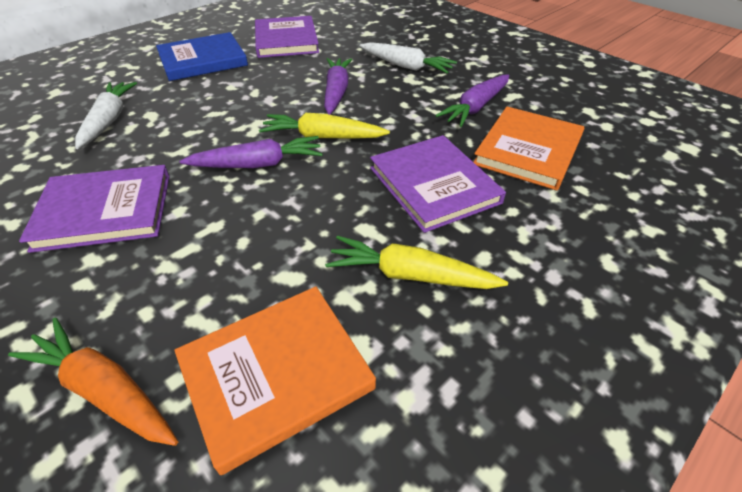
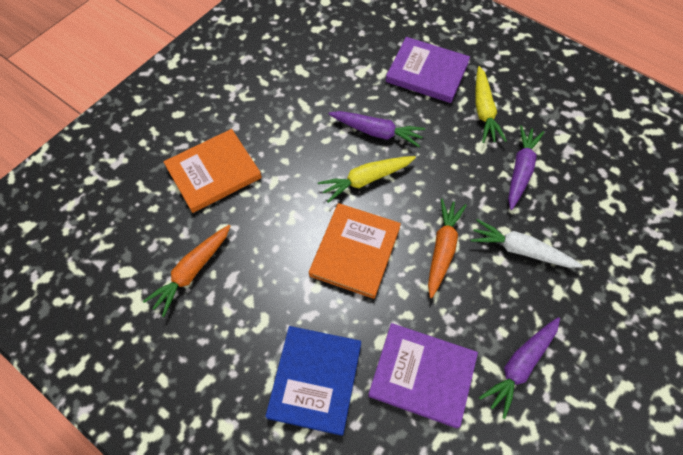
orange carrot: [8,318,178,446] = 1 -> [143,225,230,317] [428,199,467,298] = 2
purple book: [19,165,170,253] [255,16,319,58] [370,135,506,233] = 3 -> [368,323,478,428] [386,37,470,103] = 2
white carrot: [75,82,137,149] [360,42,457,73] = 2 -> [470,219,583,268] = 1

